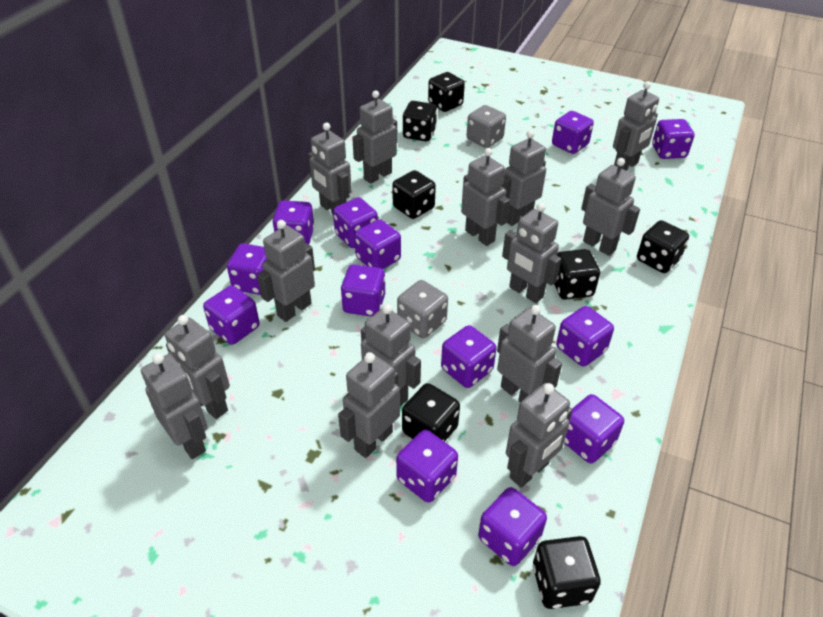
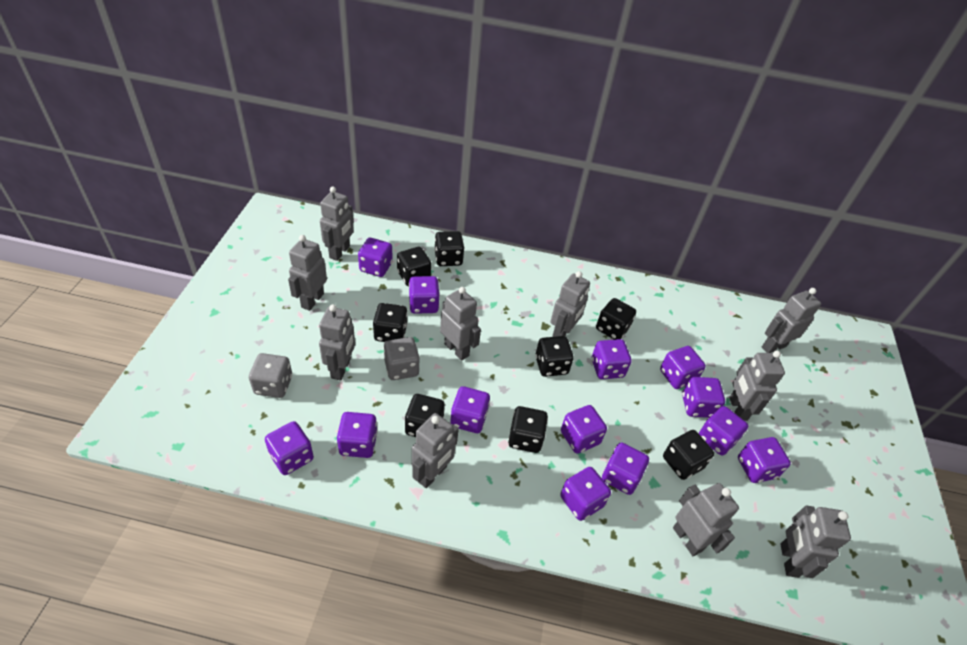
black dice: [392,170,436,219] [402,383,460,442] [403,101,437,141] [428,72,465,112] [533,536,601,609] [554,249,600,300] [637,220,689,273] = 7 -> [373,303,408,342] [397,247,431,286] [405,394,445,437] [434,231,464,266] [508,406,548,453] [535,336,574,377] [596,298,636,340] [663,430,714,480] = 8
grey robot: [141,353,208,459] [165,315,230,419] [257,220,315,322] [308,123,352,215] [338,352,400,458] [352,90,397,184] [361,304,421,407] [461,148,510,246] [497,305,562,402] [502,130,546,226] [502,203,561,303] [506,383,572,488] [581,158,640,256] [613,82,659,171] = 14 -> [288,235,327,311] [319,304,355,381] [320,187,354,261] [412,413,459,488] [440,287,481,361] [550,271,590,337] [673,483,739,556] [729,351,785,421] [762,288,821,353] [780,505,851,578] = 10

